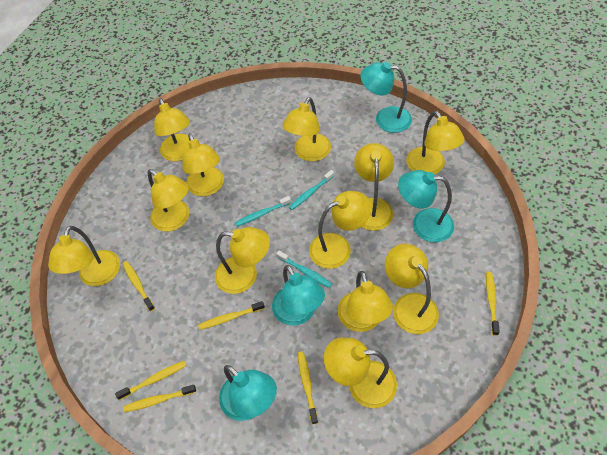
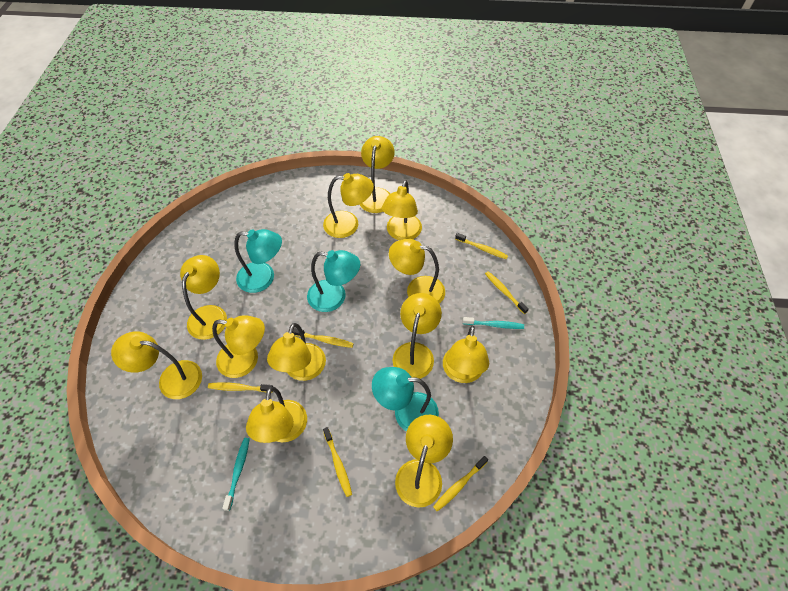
turquoise lamp: [219,365,277,421] [272,265,325,326] [360,62,412,133] [398,170,454,242] = 4 -> [235,229,282,293] [307,250,360,312] [372,367,439,431] = 3
turquoise toothbrush: [235,196,291,227] [276,251,333,288] [289,170,334,210] = 3 -> [222,438,250,511] [463,317,524,329] = 2

